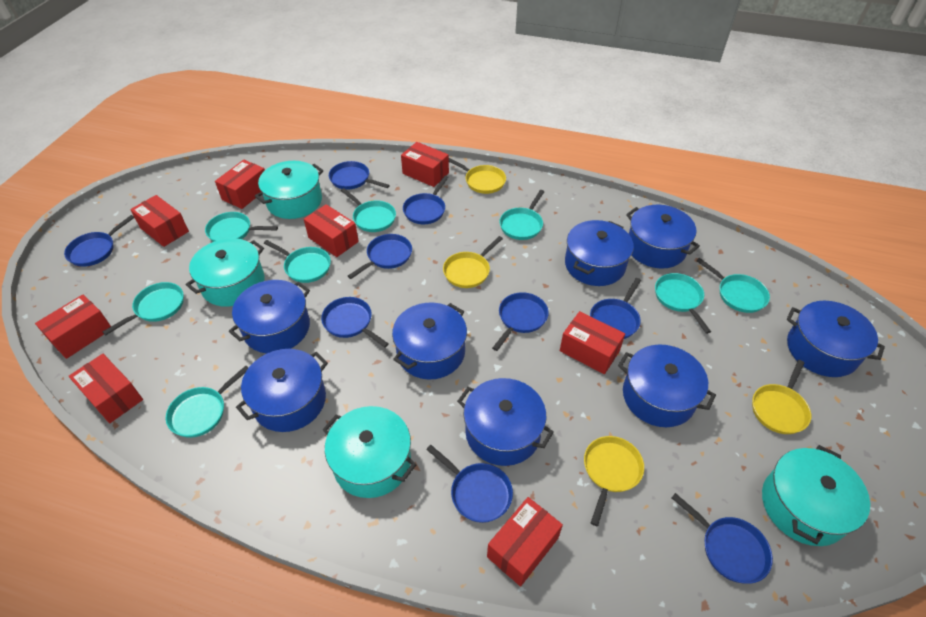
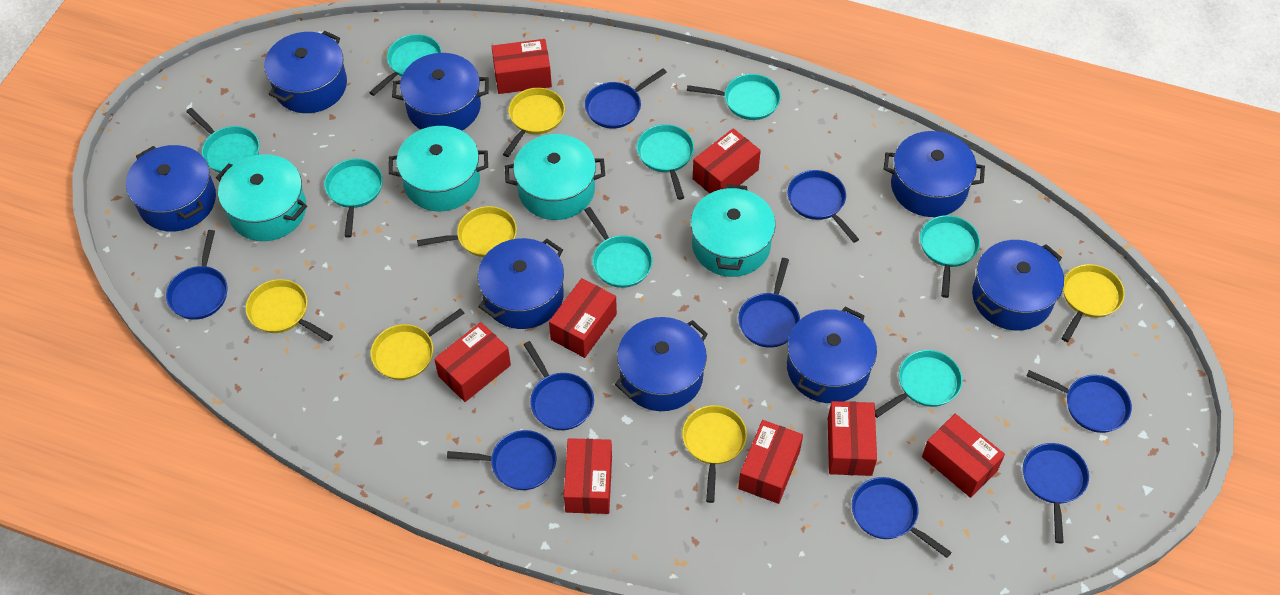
yellow pan: [443,236,503,288] [449,158,506,194] [584,436,644,526] [752,360,811,434] = 4 -> [246,279,333,341] [371,308,464,380] [417,206,517,257] [503,88,565,157] [682,405,747,503] [1061,264,1125,342] = 6

